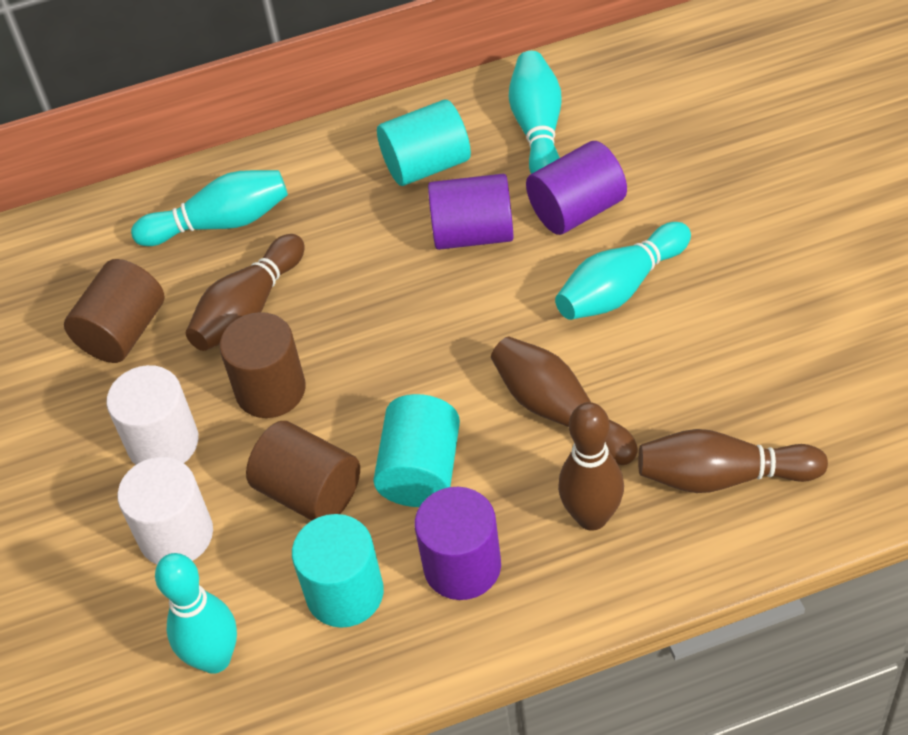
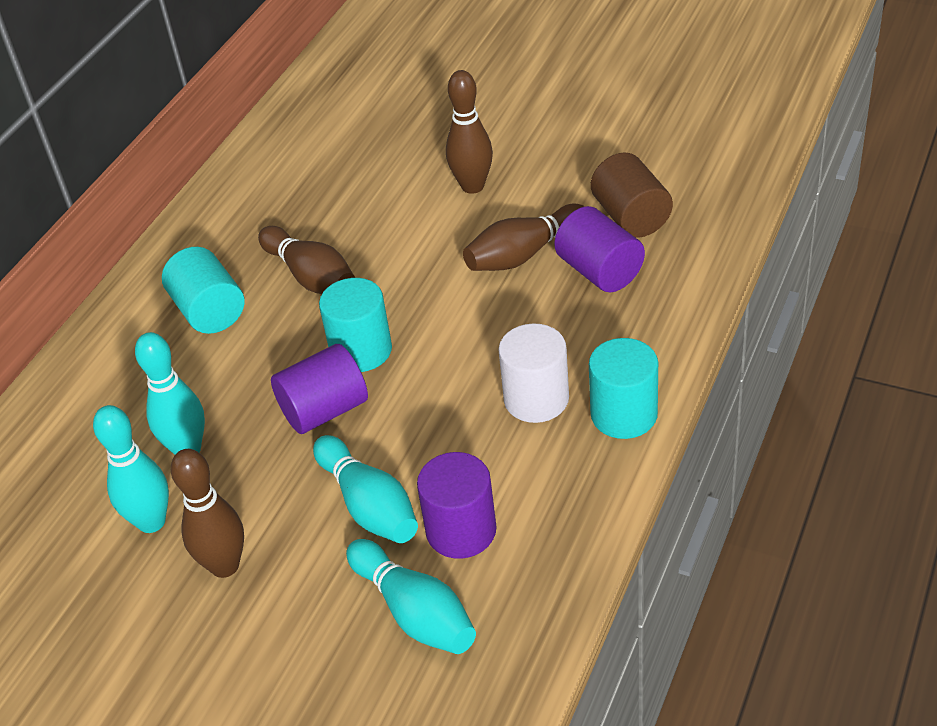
brown cylinder: [64,259,164,363] [219,312,306,418] [246,421,360,521] = 3 -> [591,153,673,238] = 1
white cylinder: [106,365,198,465] [117,457,213,564] = 2 -> [498,323,569,423] = 1

